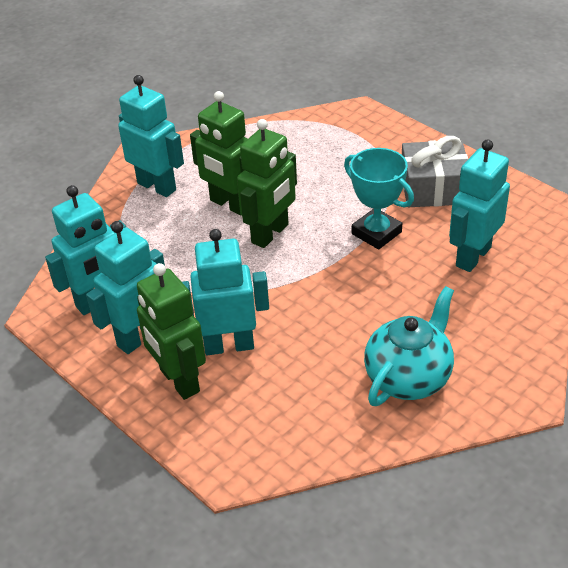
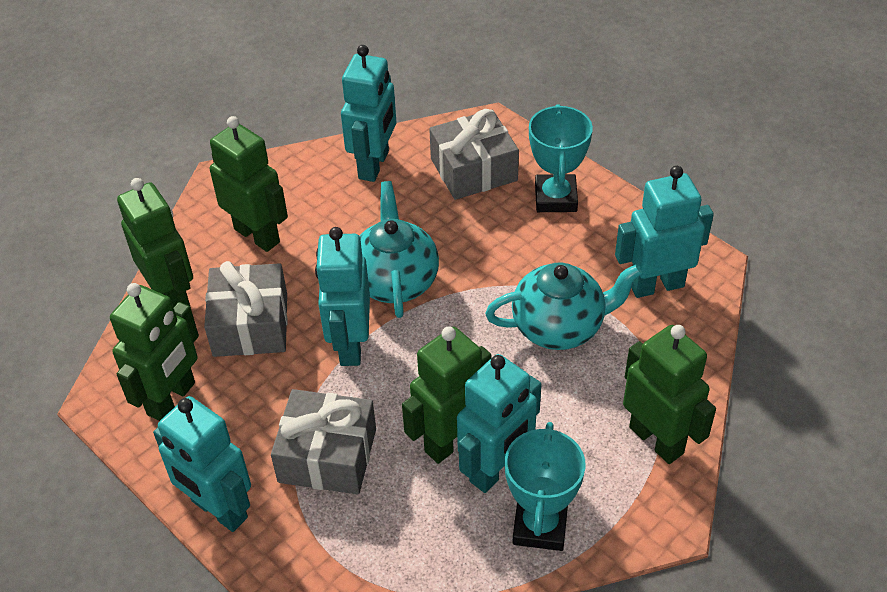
green robot: [137,263,206,400] [190,91,248,216] [237,119,297,248] = 3 -> [110,283,199,421] [117,178,193,307] [210,116,288,252] [402,326,491,464] [623,325,716,464] = 5
grey gift: [402,136,468,207] = 1 -> [204,261,288,357] [271,389,376,495] [429,109,519,200] = 3
turquoise teapot: [364,286,454,406] = 1 -> [359,181,439,318] [485,262,642,350] = 2
turquoise trophy: [344,148,414,250] = 1 -> [505,422,586,551] [529,104,593,212] = 2

